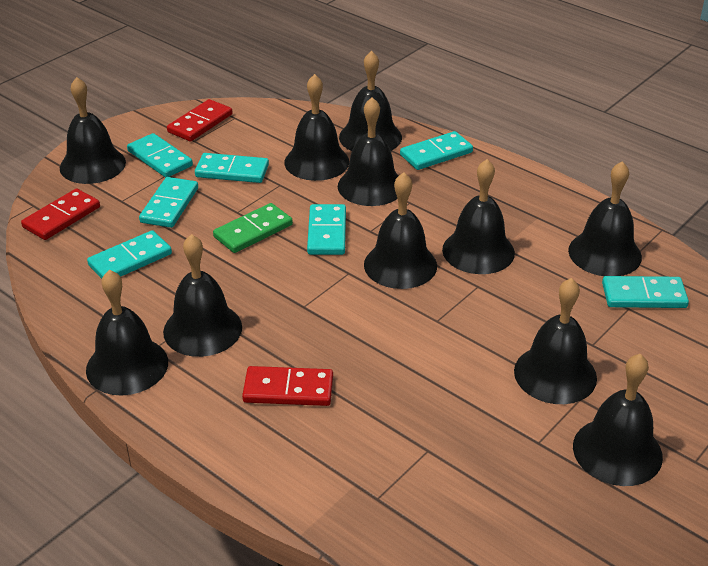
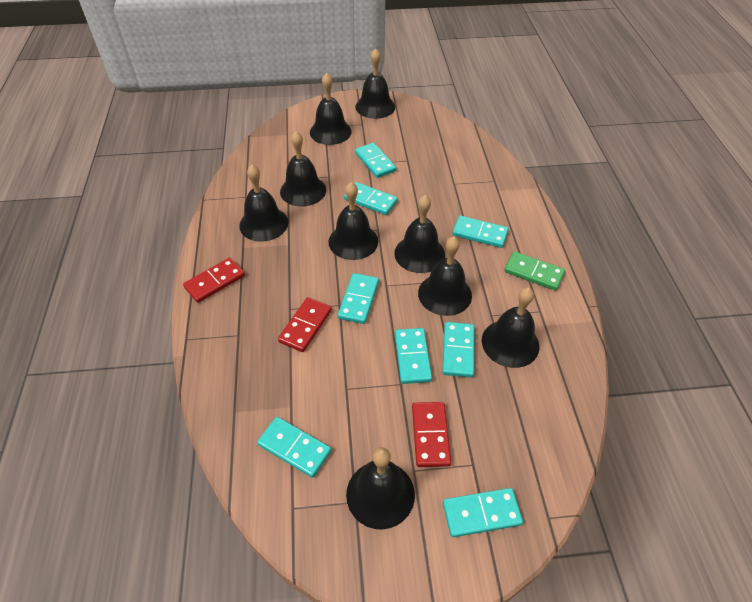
black bell: [60,77,126,184] [86,270,168,396] [163,234,242,357] [284,74,349,181] [338,97,399,206] [339,51,402,151] [364,172,437,289] [442,159,515,274] [514,278,597,404] [568,161,642,276] [573,354,663,486] = 11 -> [239,164,288,242] [280,131,326,207] [310,73,352,145] [328,182,378,260] [346,447,415,530] [355,48,395,119] [394,195,445,273] [418,236,472,316] [482,287,540,368] = 9
turquoise domino: [87,230,172,279] [127,133,193,178] [139,177,198,228] [195,153,269,183] [307,204,346,255] [400,131,473,170] [602,276,689,308] = 7 -> [257,417,331,478] [338,273,379,324] [344,182,398,215] [355,143,396,178] [395,328,432,384] [442,322,474,377] [443,488,523,537] [452,216,509,248] = 8

